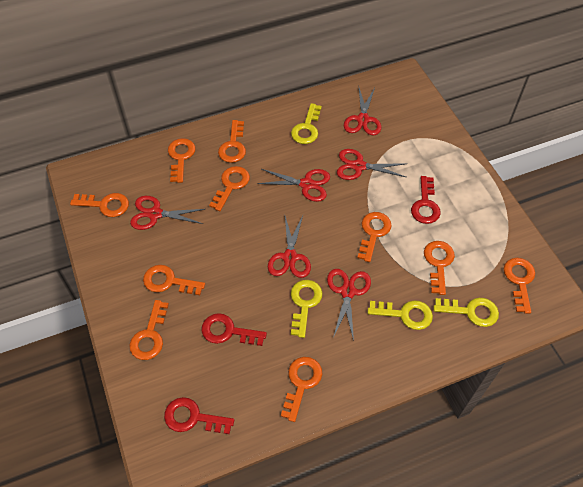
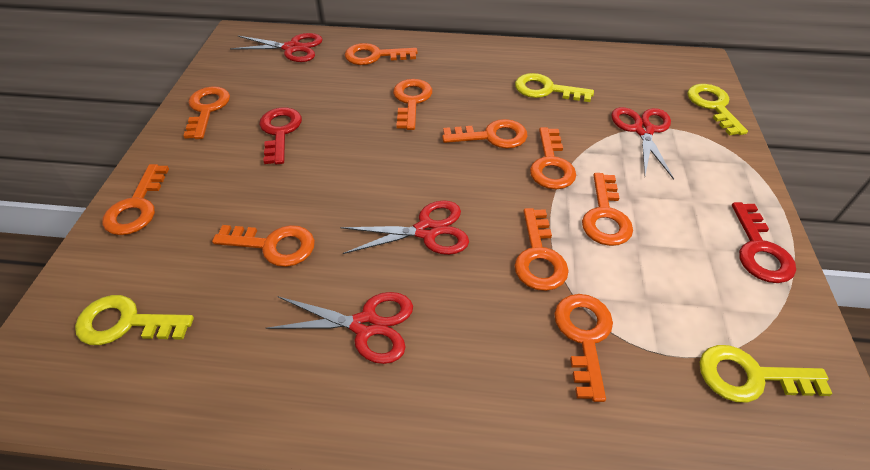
red key: [164,397,234,434] [201,313,267,346] [411,176,441,224] = 3 -> [259,107,302,164] [732,202,796,283] = 2
red scissors: [130,196,205,230] [257,169,330,202] [268,216,311,278] [327,269,371,341] [337,149,406,180] [344,88,381,135] = 6 -> [230,33,323,62] [266,292,413,364] [341,200,469,255] [611,107,674,180] = 4

